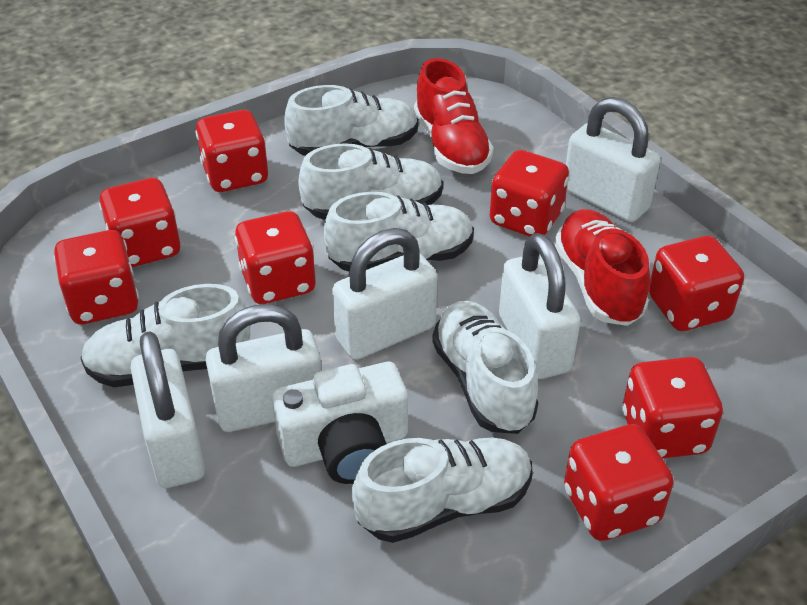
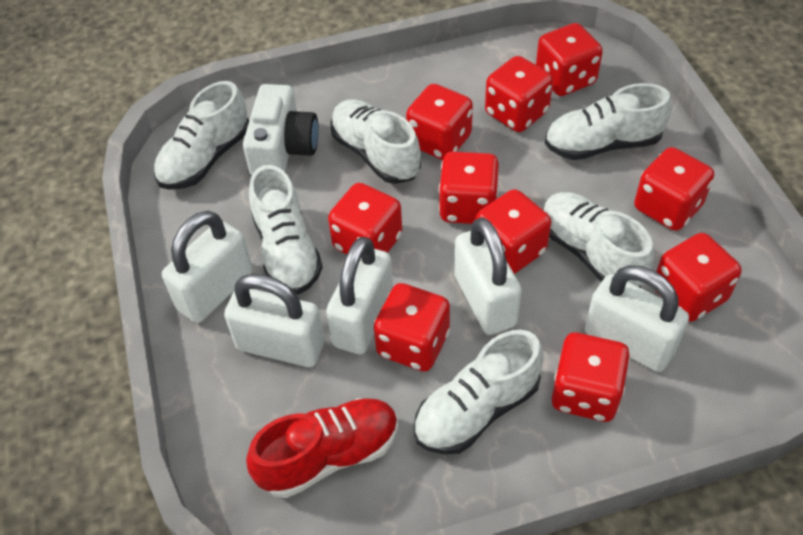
red dice: [54,230,139,325] [99,178,180,267] [195,110,268,192] [235,211,315,304] [490,150,569,237] [564,424,674,541] [622,357,723,459] [649,236,744,331] = 8 -> [328,183,402,254] [374,283,450,372] [406,84,473,160] [439,152,499,224] [476,189,551,274] [485,56,553,132] [536,23,603,96] [552,332,630,422] [634,147,714,231] [655,233,742,322] = 10
red shoe: [414,58,494,174] [555,209,650,326] = 2 -> [246,398,398,498] = 1

